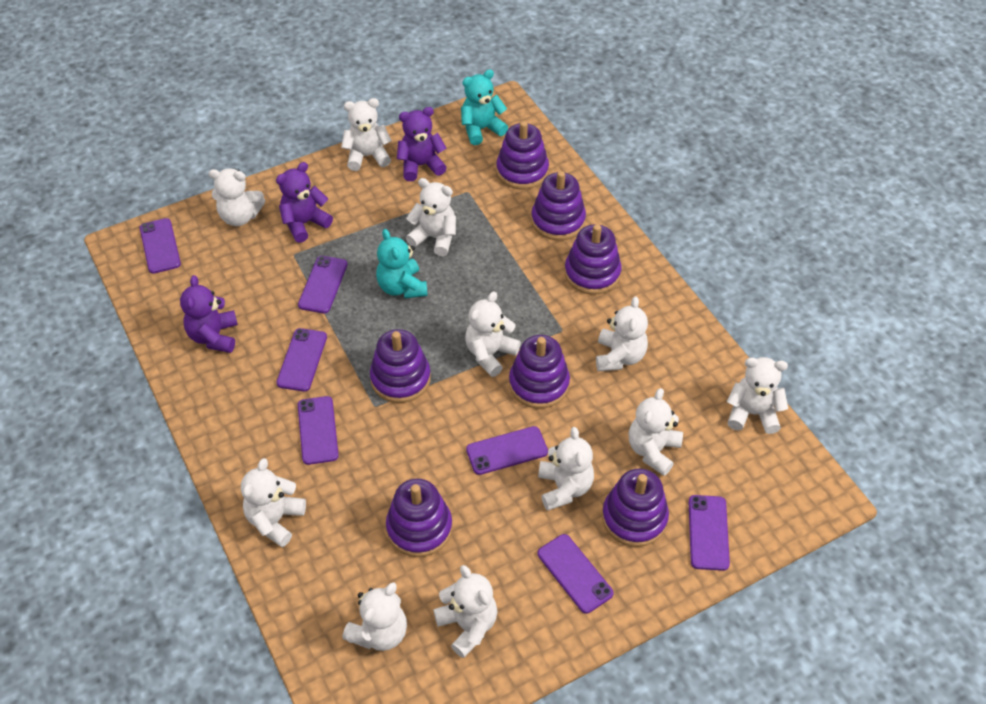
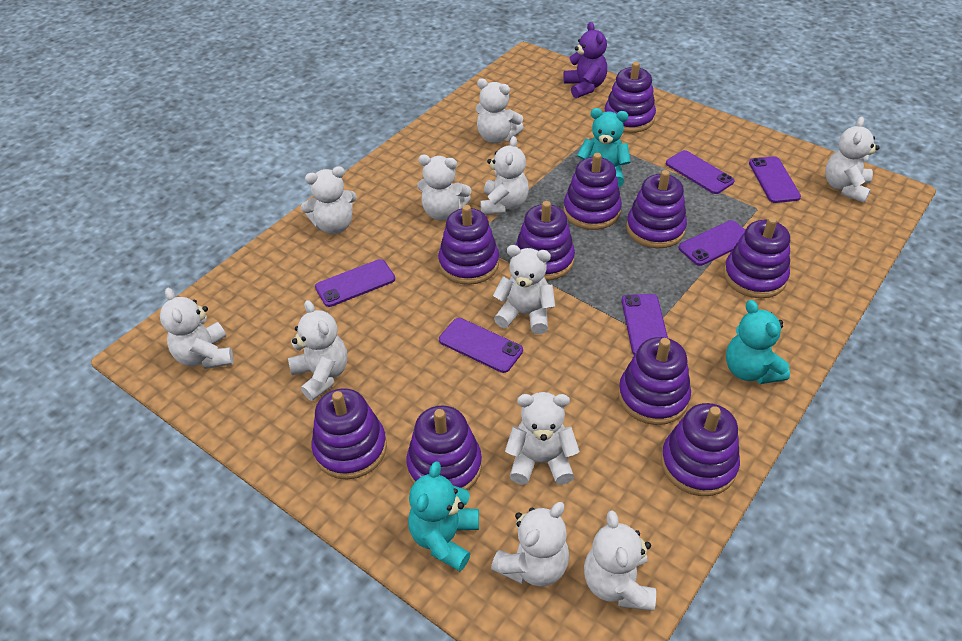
purple phone: [140,218,181,274] [276,328,327,391] [298,256,348,313] [298,396,339,465] [466,426,548,475] [538,534,614,614] [689,495,730,571] = 7 -> [315,259,395,307] [439,318,523,373] [622,294,668,355] [666,150,735,194] [678,220,745,266] [749,156,801,203] = 6
purple stacking toy: [370,329,431,403] [386,478,452,557] [496,121,549,189] [509,335,570,409] [531,171,586,240] [564,224,621,295] [602,469,669,547] = 7 -> [312,388,387,480] [406,405,482,490] [438,205,499,285] [515,201,575,281] [564,153,622,230] [605,62,656,133] [618,337,691,425] [626,170,687,248] [661,403,740,496] [724,217,790,298] = 10
purple teddy bear: [180,275,238,353] [276,162,333,243] [397,107,447,181] = 3 -> [563,22,607,98] = 1
turquoise teddy bear: [376,229,428,298] [461,69,508,145] = 2 -> [408,461,479,571] [577,108,631,187] [726,300,790,384] = 3

